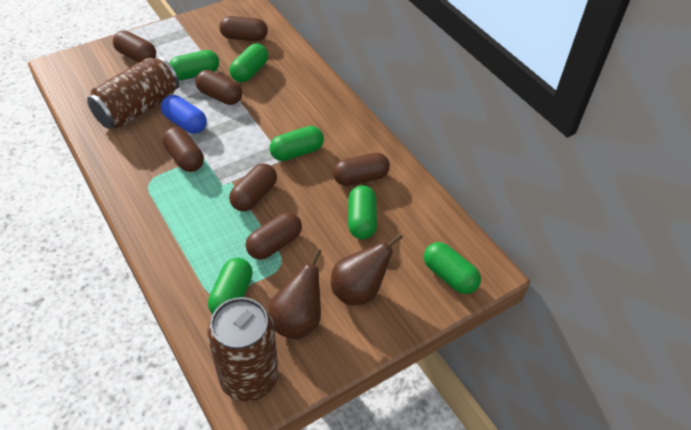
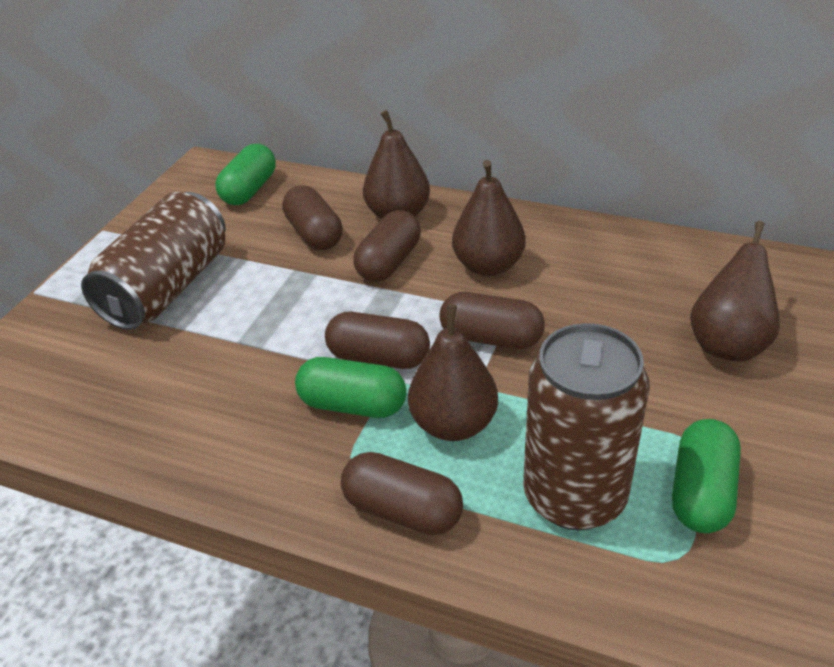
blue capsule: [161,95,207,134] = 1 -> none = 0
brown capsule: [113,31,156,63] [162,127,204,172] [195,70,242,105] [219,16,268,41] [229,163,277,212] [246,212,302,260] [333,153,390,186] = 7 -> [282,185,343,250] [325,312,430,369] [341,452,463,535] [353,210,421,282] [439,292,545,349] = 5
brown pear: [268,249,322,339] [331,233,403,306] = 2 -> [363,110,430,219] [408,304,498,441] [452,160,526,276] [690,221,780,361] = 4
green capsule: [169,50,219,80] [208,258,253,314] [229,43,268,82] [270,126,324,161] [348,185,377,239] [424,242,481,294] = 6 -> [215,144,276,205] [295,357,407,418] [672,419,741,533] = 3

